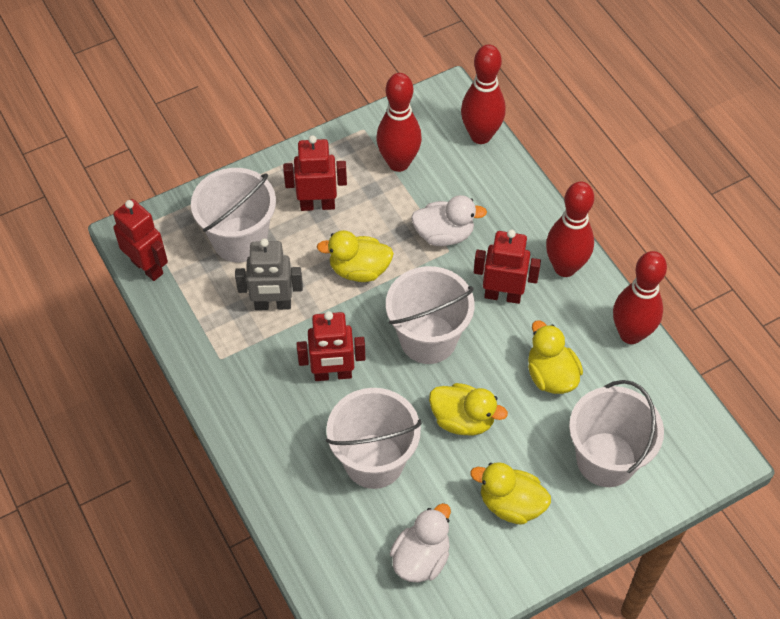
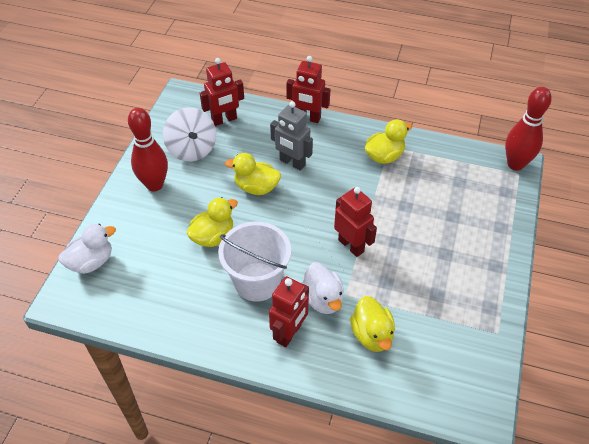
red bowling pin: [376,73,422,172] [461,44,506,144] [546,181,594,277] [613,251,667,344] = 4 -> [128,108,168,191] [505,87,552,171] = 2
white bucket: [191,168,276,262] [326,388,422,489] [386,266,475,364] [569,380,664,487] = 4 -> [218,221,291,302] = 1
white spinning top: none = 0 -> [163,107,216,161] = 1

